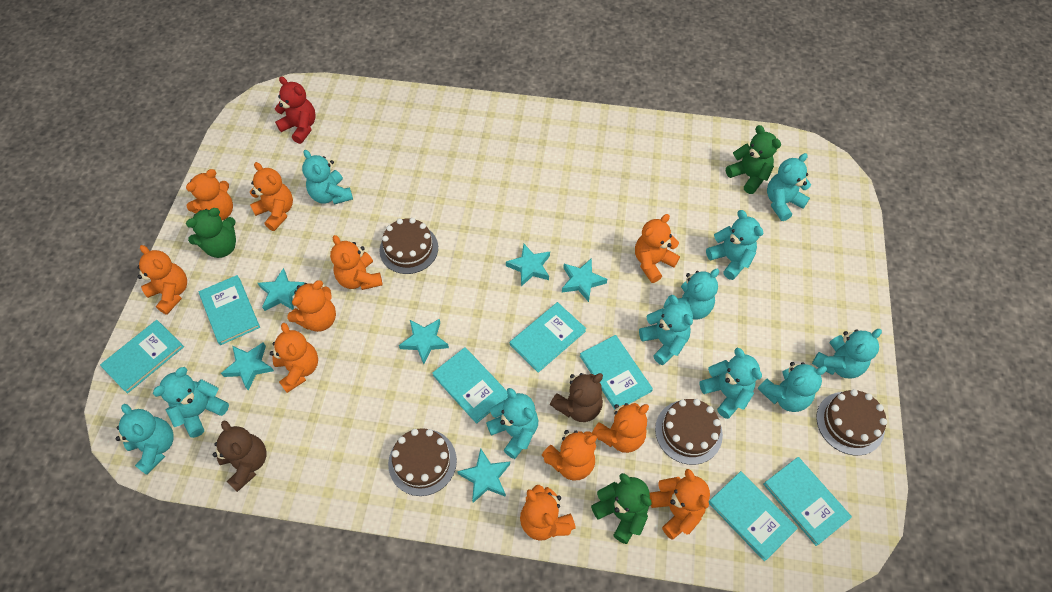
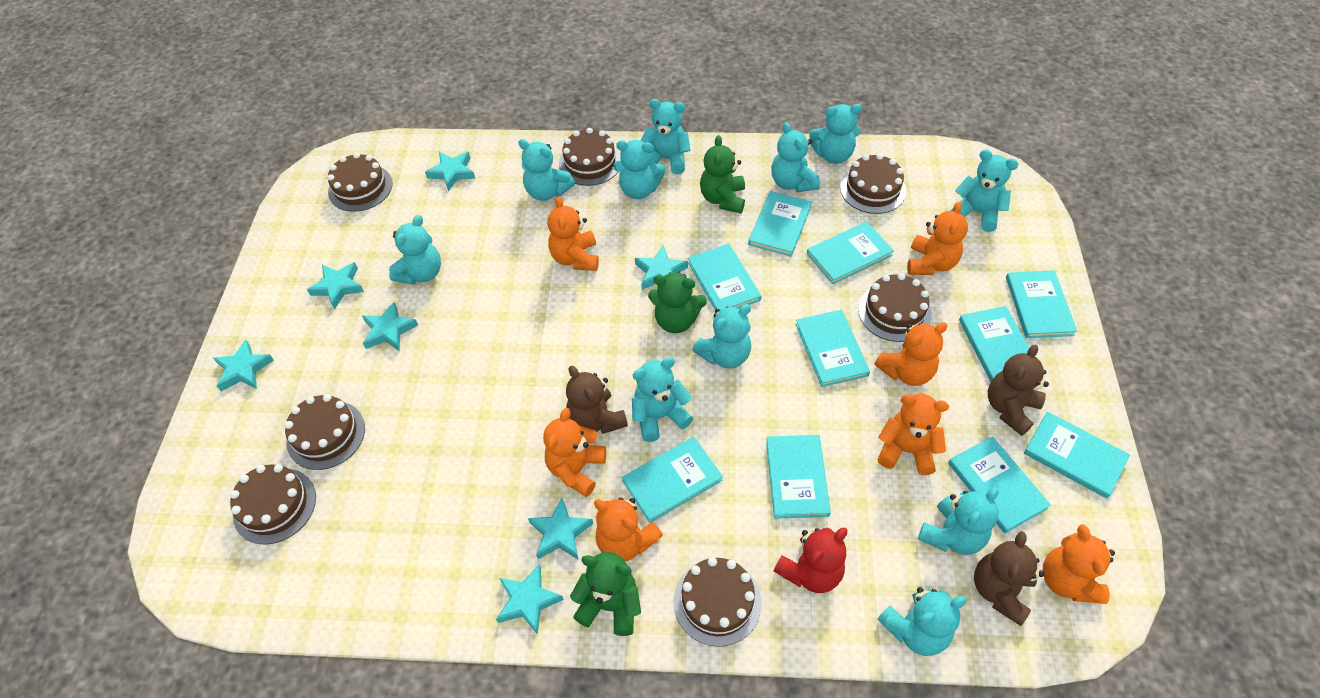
brown cake: [379,218,438,274] [388,428,457,496] [655,399,723,465] [816,389,887,456] = 4 -> [230,464,316,544] [284,394,365,470] [327,153,392,212] [559,128,621,186] [674,557,762,647] [840,154,906,214] [858,273,932,342] = 7
brown teddy bear: [213,420,267,492] [550,373,603,422] = 2 -> [566,366,628,434] [974,531,1045,626] [988,345,1049,436] = 3
orange teddy bear: [137,245,187,315] [186,169,233,220] [250,162,293,231] [270,323,318,393] [287,280,336,332] [330,235,383,290] [520,485,576,541] [542,430,597,481] [592,403,649,453] [635,214,680,283] [650,469,710,540] = 11 -> [543,408,606,497] [547,196,599,271] [594,497,663,561] [874,322,948,386] [877,394,949,475] [907,202,968,275] [1043,524,1115,604] = 7
turquoise book: [100,320,184,394] [199,275,260,345] [432,347,509,424] [510,302,586,373] [580,335,653,410] [709,471,798,561] [763,457,852,546] = 7 -> [622,437,723,523] [688,244,761,311] [748,191,812,257] [766,435,831,519] [795,310,870,387] [807,222,894,284] [948,436,1051,533] [959,306,1029,382] [1006,270,1077,338] [1024,412,1130,498] = 10
turquoise star: [221,343,274,390] [258,268,305,311] [399,319,449,364] [457,448,510,503] [506,244,550,286] [562,258,607,302] = 6 -> [213,340,274,391] [307,262,364,309] [362,302,418,352] [425,152,475,191] [496,564,564,635] [528,498,593,559] [635,246,688,290] = 7

